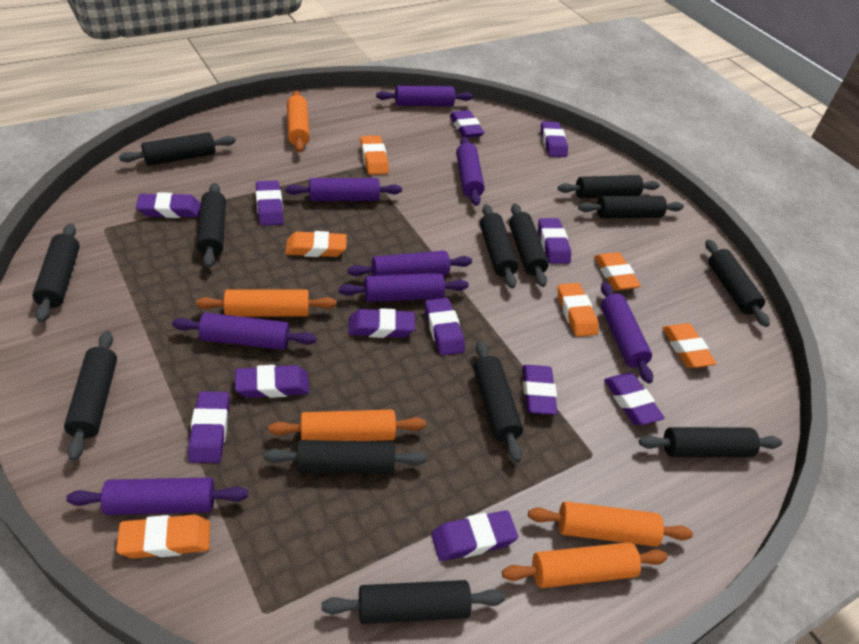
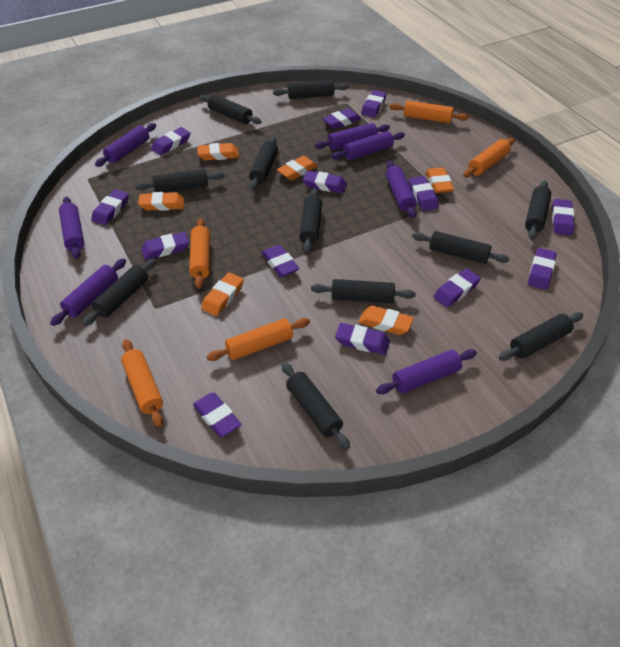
black rolling pin: [32,223,80,322] [64,331,117,461] [119,132,236,166] [197,183,226,268] [263,440,427,474] [322,580,505,624] [474,341,523,462] [480,204,518,289] [509,204,549,287] [558,175,660,198] [578,196,684,218] [639,427,782,457] [705,239,770,327] = 13 -> [82,258,156,326] [135,169,225,192] [200,94,262,124] [249,137,278,190] [273,80,349,99] [281,362,350,450] [299,188,322,253] [311,279,416,303] [412,231,510,264] [499,312,583,361] [525,181,551,240] = 11
purple eraser: [136,193,201,218] [188,391,229,463] [235,365,309,398] [256,180,284,226] [348,308,415,338] [425,298,465,356] [431,510,518,561] [450,110,484,138] [523,365,558,415] [538,218,571,264] [541,121,568,157] [604,373,664,425] = 12 -> [91,189,129,225] [141,232,189,260] [151,127,190,155] [193,392,242,437] [262,245,299,277] [303,171,347,193] [322,108,361,129] [335,323,390,355] [361,90,387,117] [409,176,439,211] [433,268,481,307] [528,248,556,290] [552,199,574,236] = 13
purple rolling pin: [66,477,248,515] [172,313,316,350] [285,178,402,201] [339,273,469,302] [348,251,472,276] [376,85,473,106] [456,137,485,206] [601,282,653,384] = 8 -> [50,258,126,326] [59,197,84,259] [95,123,156,167] [314,123,390,150] [331,131,405,160] [376,349,477,394] [386,160,417,218] = 7

